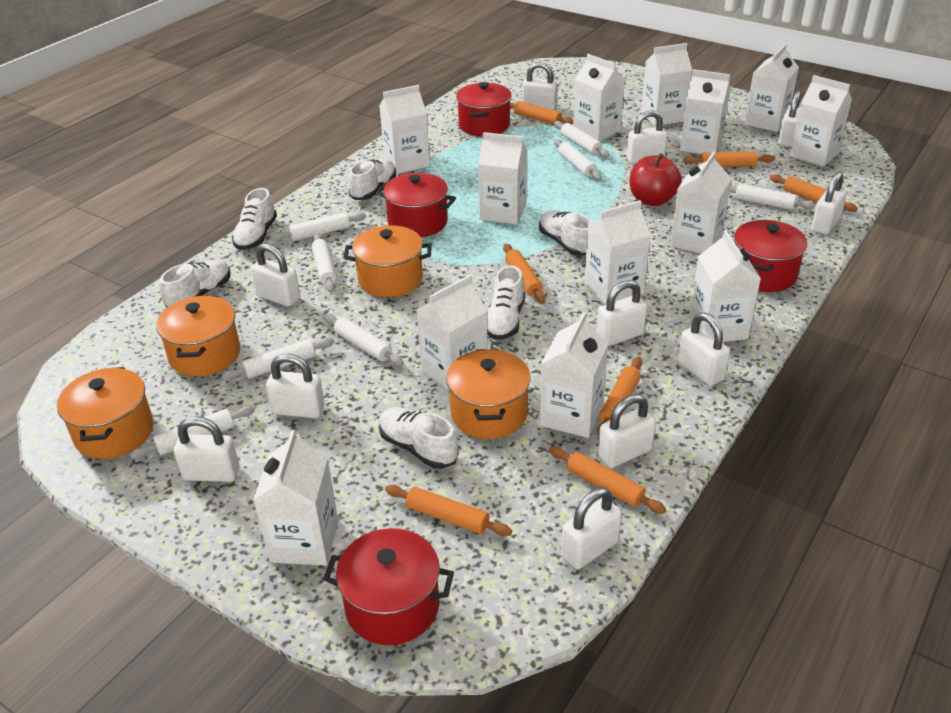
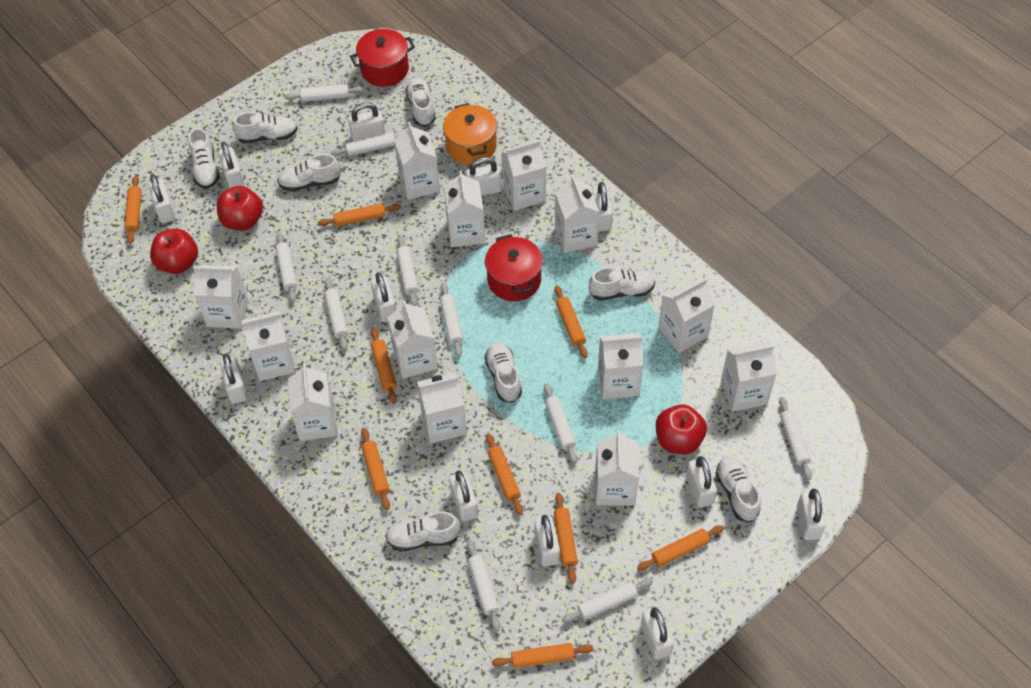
orange pot: [57,367,153,459] [156,296,240,377] [343,225,432,297] [446,349,531,439] = 4 -> [443,103,497,165] = 1
orange rolling pin: [385,485,512,536] [503,244,546,304] [510,101,573,125] [549,446,666,514] [597,357,642,437] [684,152,775,167] [770,174,858,212] = 7 -> [124,176,142,244] [318,203,401,226] [361,428,390,510] [371,328,397,404] [486,433,523,515] [492,643,594,668] [554,286,588,358] [554,493,578,584] [637,525,724,570] = 9
red apple: [630,153,682,206] = 1 -> [150,229,198,274] [217,186,263,230] [656,404,707,454] = 3
red pot: [323,528,454,645] [376,173,456,237] [456,82,512,136] [734,220,807,292] = 4 -> [350,29,415,87] [485,234,543,301] = 2
white padlock: [174,416,239,482] [251,244,300,307] [266,354,325,418] [522,62,557,110] [561,488,622,569] [596,280,647,346] [598,394,656,468] [627,110,667,164] [678,312,730,386] [778,90,801,147] [811,172,847,235] = 11 -> [148,174,175,223] [218,142,244,189] [220,353,247,404] [348,102,385,142] [371,273,396,322] [449,470,478,522] [466,157,502,195] [535,515,560,567] [592,182,613,231] [641,607,674,659] [686,456,717,507] [797,488,826,540] = 12
white rolling pin: [130,406,255,459] [221,338,334,381] [271,212,366,241] [312,233,337,292] [324,314,404,366] [554,121,610,157] [554,139,602,180] [729,184,815,210] = 8 -> [275,232,297,302] [285,85,364,102] [324,278,348,350] [330,133,399,156] [396,235,418,306] [440,283,463,357] [467,540,500,631] [544,384,577,463] [562,578,653,623] [779,397,812,480] = 10
white shoe: [159,259,230,308] [232,188,277,250] [348,159,396,200] [379,407,459,469] [487,265,525,340] [539,210,591,256] = 6 -> [189,128,220,189] [233,112,298,144] [277,154,341,192] [385,512,460,552] [405,78,436,127] [484,342,522,403] [589,267,655,300] [716,456,761,522] = 8

